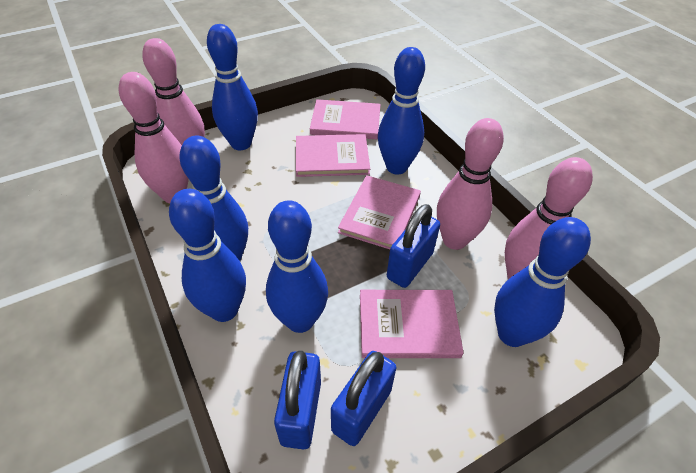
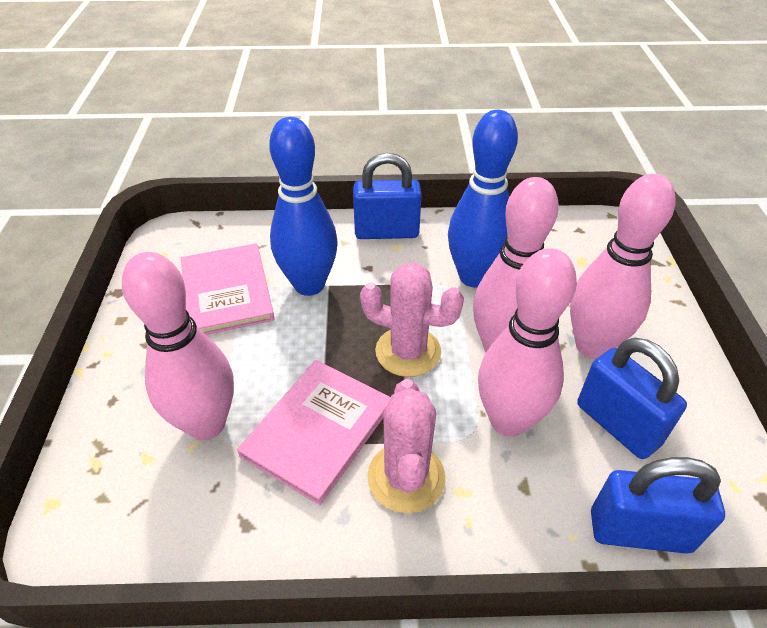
blue bowling pin: [169,189,246,322] [179,136,248,261] [207,24,258,150] [266,200,328,333] [378,47,425,175] [494,217,591,347] = 6 -> [269,117,338,296] [448,110,518,288] = 2
pink book: [296,134,370,177] [310,99,381,139] [338,175,421,249] [360,290,464,358] = 4 -> [181,243,274,335] [237,360,391,505] = 2
pink cactus: none = 0 -> [360,262,464,377] [367,379,445,513] = 2

